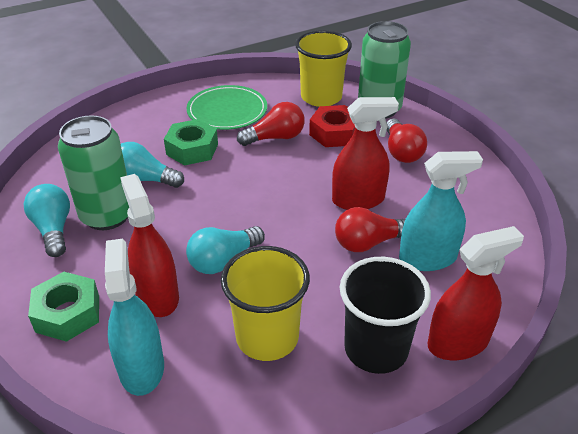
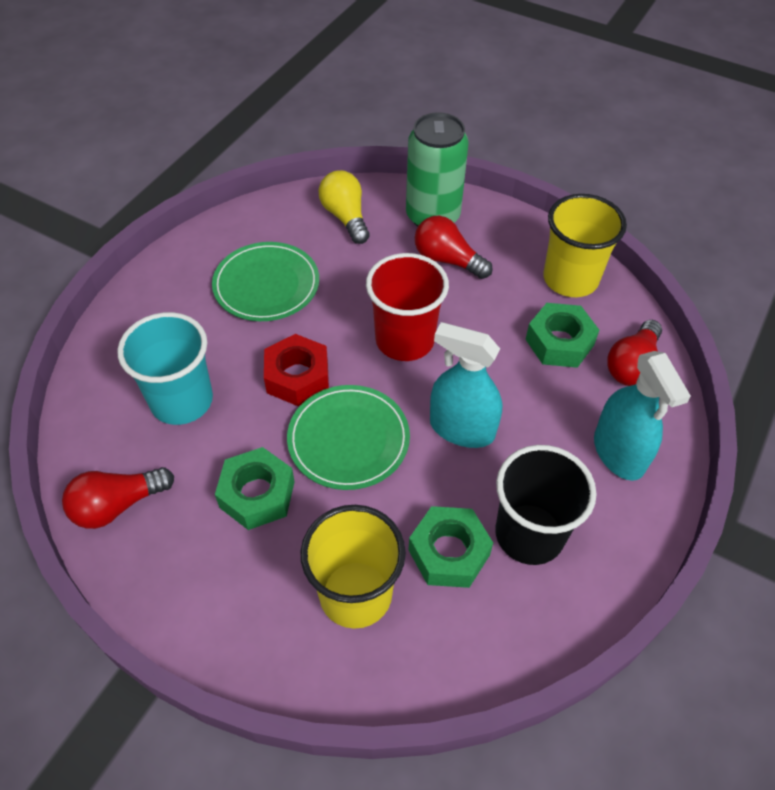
green can: [58,115,129,230] [358,21,411,119] = 2 -> [406,112,469,227] = 1
green nut: [28,272,99,342] [164,119,218,166] = 2 -> [215,447,295,530] [408,506,493,588] [525,303,599,368] = 3
green plate: [187,85,267,130] = 1 -> [212,242,319,321] [287,385,410,490] = 2
red cup: none = 0 -> [366,253,449,361] = 1
red spray bottle: [120,174,179,317] [332,97,399,210] [428,226,524,360] = 3 -> none = 0
turquoise cup: none = 0 -> [117,312,213,425] = 1
turquoise light bulb: [24,184,70,257] [121,142,184,188] [186,226,265,274] = 3 -> none = 0
yellow light bulb: none = 0 -> [319,170,370,244] = 1

